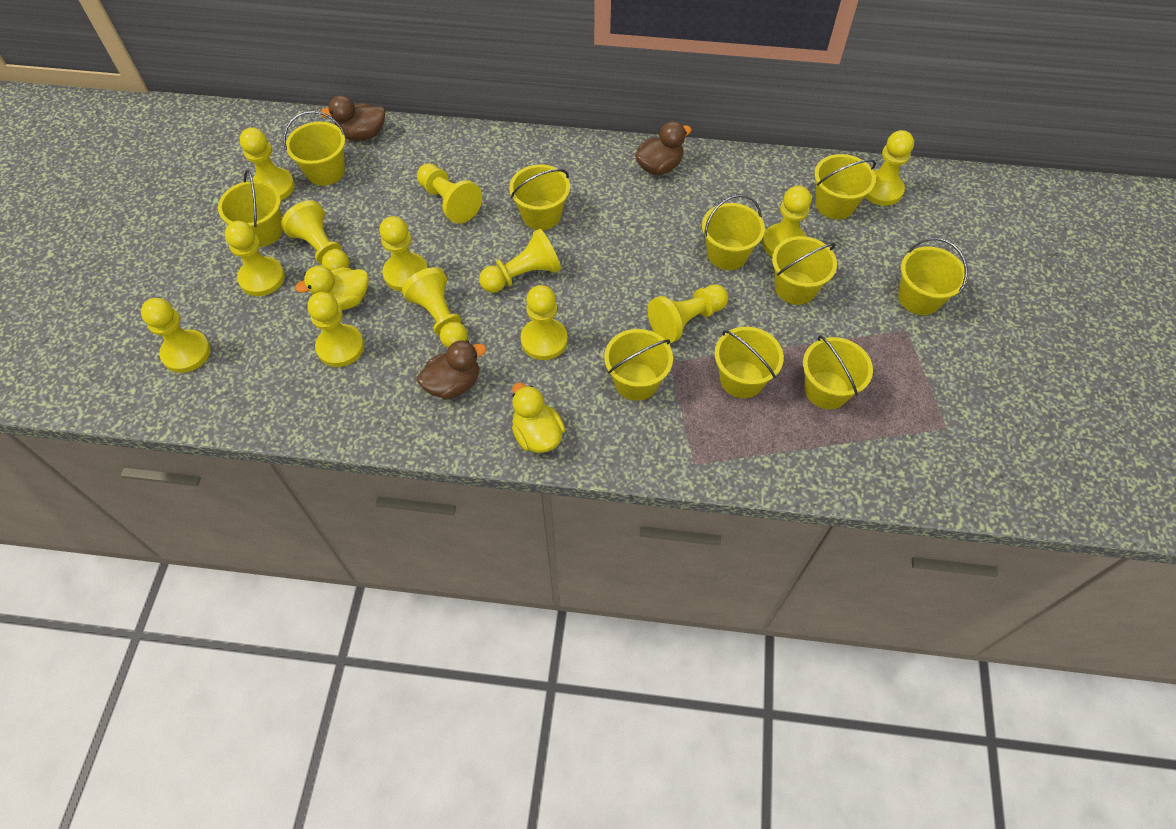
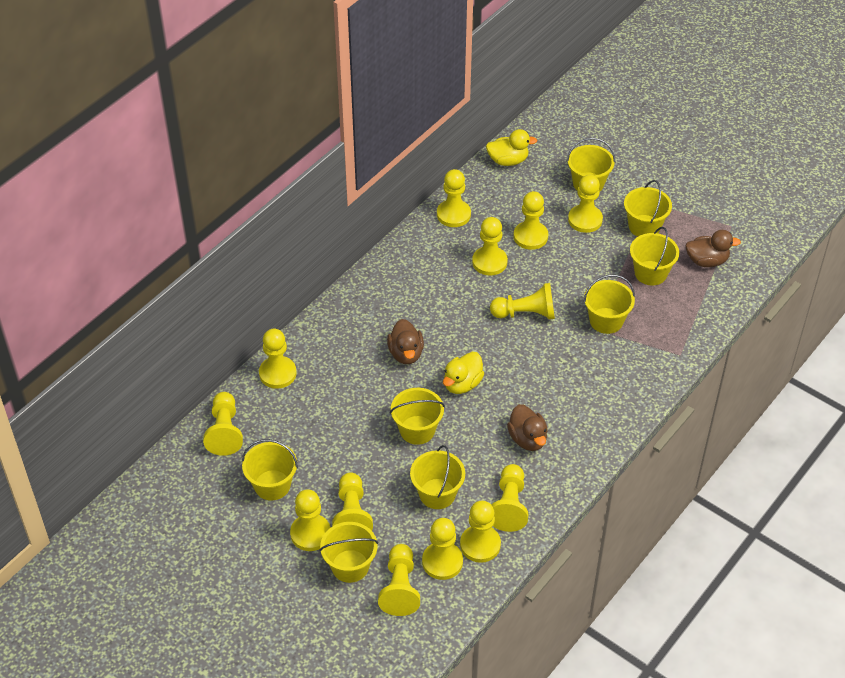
yellow bucket: [218,170,283,247] [284,111,346,186] [509,164,570,230] [604,329,673,401] [702,194,765,270] [714,327,784,398] [772,236,837,305] [803,335,873,409] [814,154,876,219] [898,238,967,315] = 10 -> [242,439,298,500] [319,522,378,583] [390,388,445,445] [410,445,465,509] [567,138,615,191] [584,275,635,334] [624,180,672,237] [630,227,679,285] = 8

